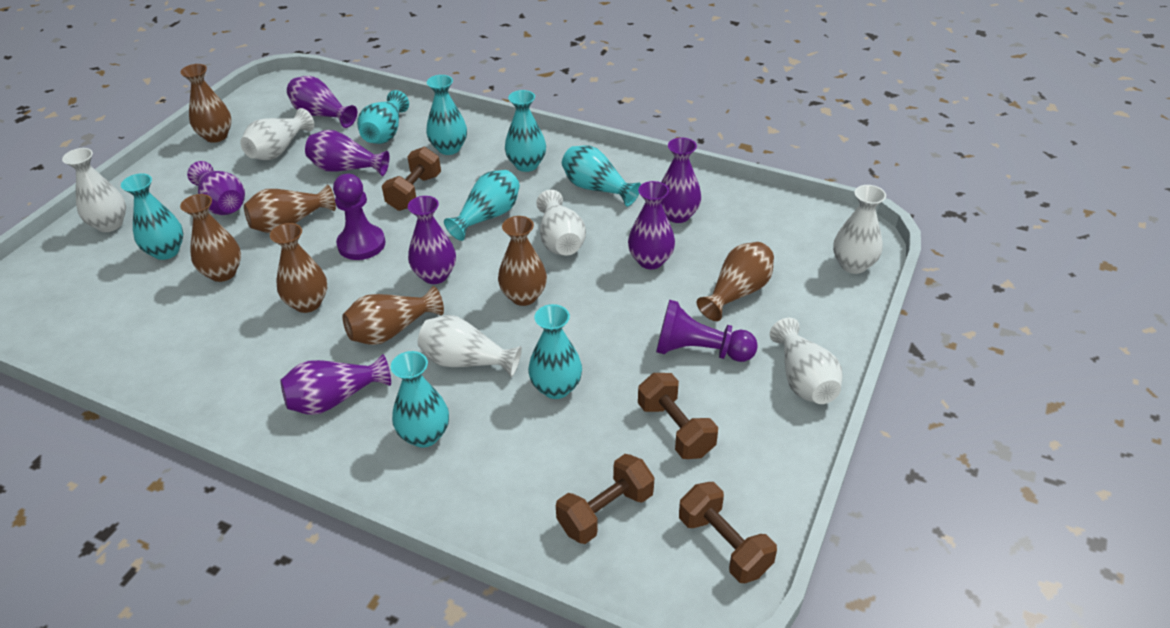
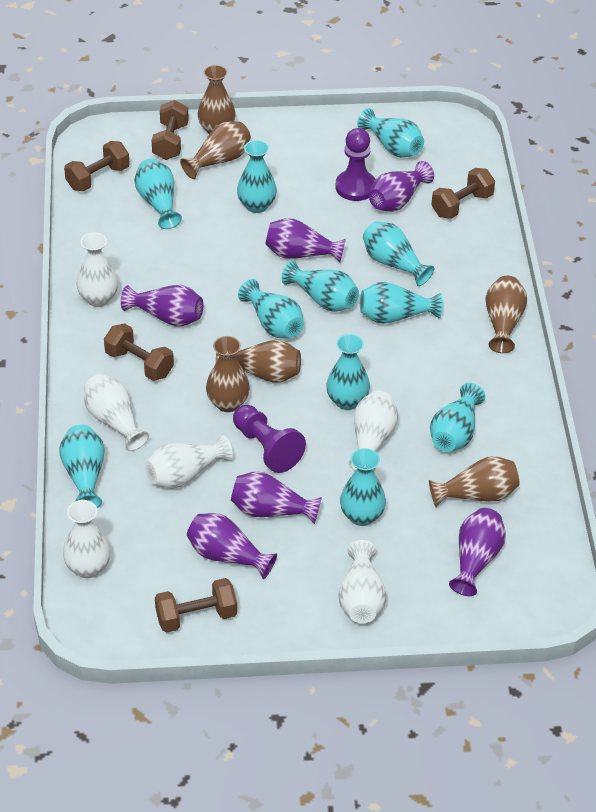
brown dumbbell: [382,147,441,211] [556,454,654,544] [638,373,718,459] [679,482,777,583] = 4 -> [64,141,130,191] [104,323,174,381] [152,100,189,160] [155,578,237,633] [431,168,495,219] = 5
brown vase: [180,64,232,143] [180,194,241,282] [244,185,336,233] [270,223,327,313] [343,286,444,345] [498,216,547,306] [697,242,774,321] = 7 -> [180,122,251,179] [198,65,236,134] [206,336,250,412] [216,340,301,383] [429,456,520,507] [485,276,527,353] = 6
purple vase: [187,161,245,215] [280,354,391,415] [287,76,357,128] [305,130,389,176] [408,196,456,284] [628,181,675,269] [661,138,701,223] = 7 -> [121,285,204,327] [187,513,277,579] [231,471,322,524] [265,218,346,263] [369,161,434,212] [449,508,506,596] = 6
turquoise vase: [121,173,184,260] [357,90,409,144] [391,351,449,448] [426,75,467,155] [444,170,520,241] [505,90,546,172] [528,304,582,399] [562,145,641,207] = 8 -> [59,425,105,508] [134,159,182,229] [237,140,277,213] [238,279,304,338] [281,261,359,312] [326,334,370,410] [340,448,386,526] [357,108,424,158] [360,282,443,324] [363,221,434,286] [430,383,485,452] = 11

